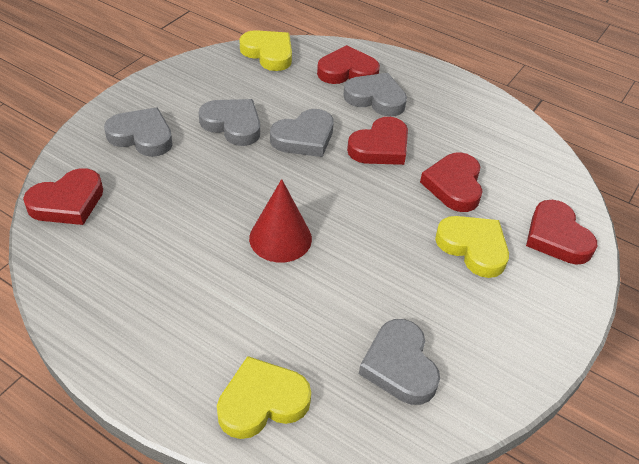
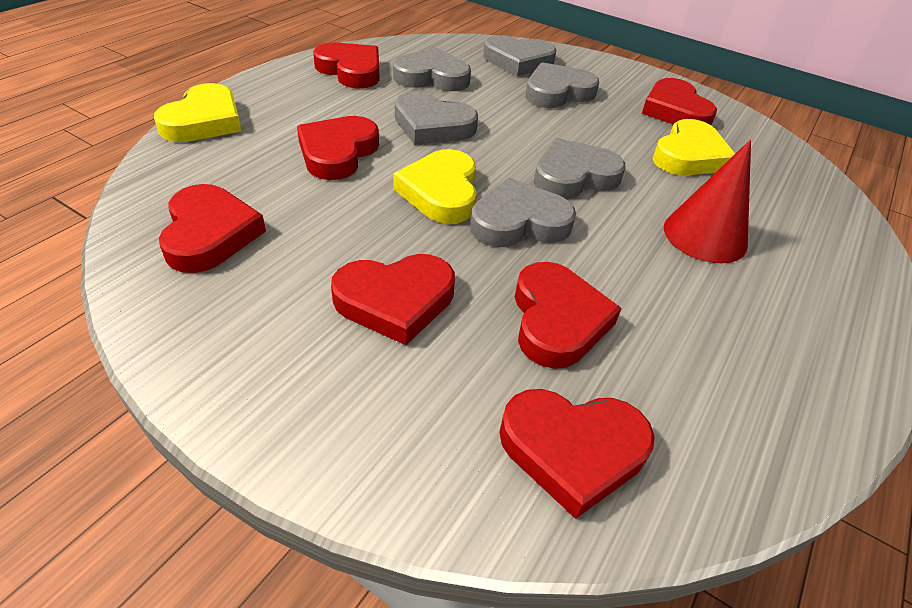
grey heart: [104,107,173,157] [198,99,260,146] [270,109,334,157] [343,73,407,117] [359,319,440,405] = 5 -> [393,47,471,91] [395,91,478,145] [470,178,576,247] [483,35,556,76] [525,62,599,108] [533,138,625,199] = 6
red heart: [23,168,103,225] [317,45,380,84] [347,117,408,165] [420,152,482,212] [526,200,597,265] = 5 -> [159,184,266,273] [297,116,379,180] [313,42,379,89] [331,254,455,345] [500,389,655,519] [515,262,622,369] [642,78,717,125] = 7

